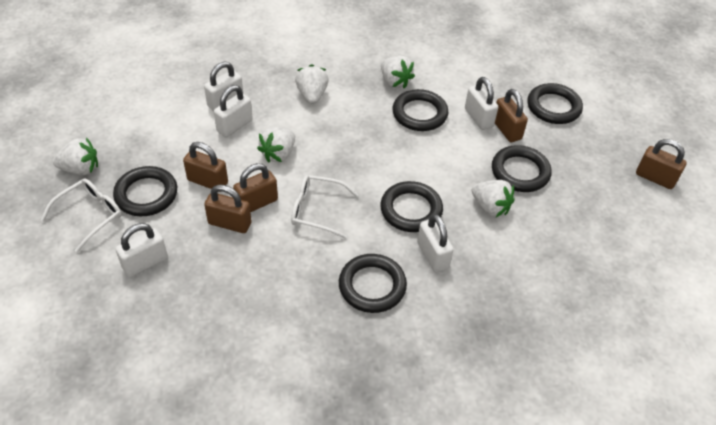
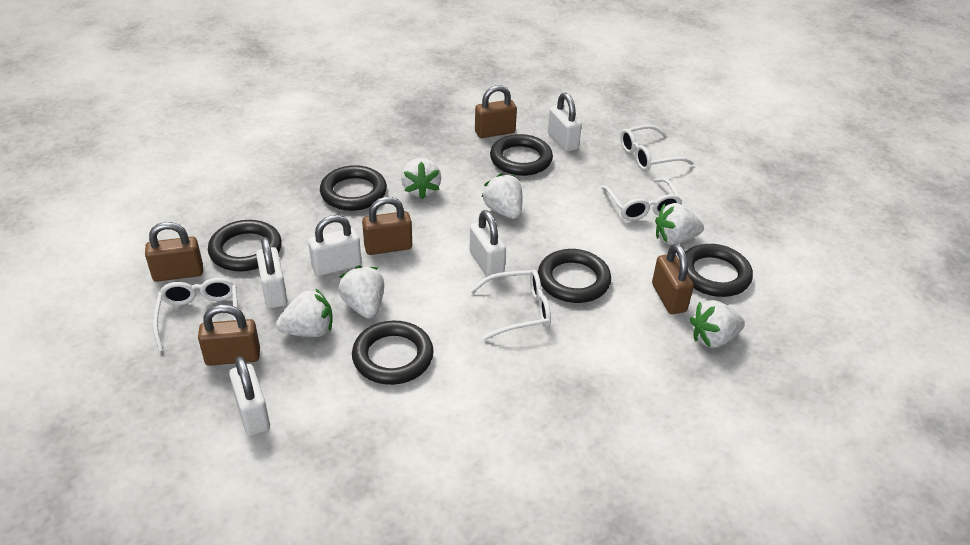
white glasses: [41,179,122,252] [291,175,358,239] = 2 -> [153,278,238,352] [470,269,551,340] [601,178,682,221] [620,125,694,171] = 4
white strawberry: [53,138,98,175] [257,127,295,163] [295,64,329,104] [381,56,415,89] [472,180,515,217] = 5 -> [276,289,332,337] [338,265,384,319] [401,158,441,200] [482,173,522,219] [655,203,704,245] [690,300,745,348] = 6

